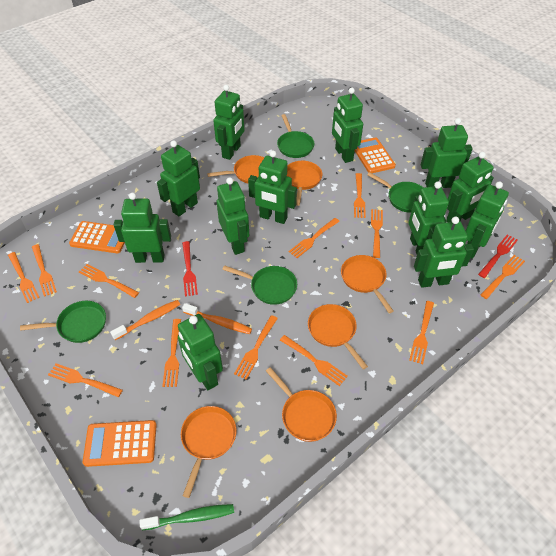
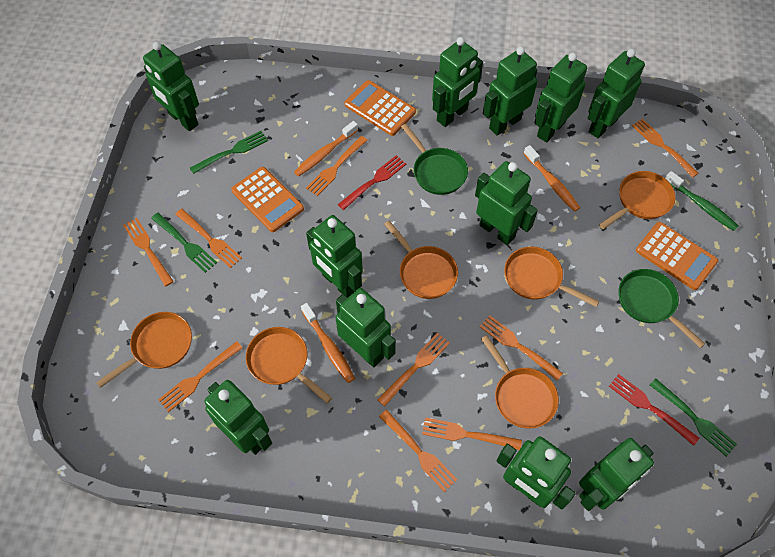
green fork: none = 0 -> [151,213,217,273] [190,131,268,174] [650,379,737,457] = 3
green pan: [20,301,106,343] [222,265,297,305] [277,114,314,158] [367,172,424,213] = 4 -> [401,124,468,195] [619,269,705,348] = 2
green robot: [114,193,171,263] [157,140,200,216] [178,314,223,390] [213,85,245,160] [217,177,249,255] [248,150,297,224] [332,88,363,163] [408,181,449,254] [414,217,474,288] [421,118,473,188] [446,152,494,222] [466,181,509,259] = 12 -> [143,42,199,131] [204,380,272,455] [306,215,363,297] [335,288,396,367] [432,37,483,127] [475,161,538,245] [483,46,537,136] [497,436,576,509] [534,53,587,143] [579,438,654,511] [588,49,645,139] = 11
orange fork: [8,252,40,303] [32,244,57,297] [48,363,123,397] [79,264,139,298] [162,319,181,387] [234,315,278,380] [280,335,348,386] [289,218,340,258] [354,173,366,218] [371,209,383,258] [409,301,434,364] [481,255,525,299] = 12 -> [123,218,174,286] [158,341,242,412] [175,209,242,268] [306,136,368,196] [377,333,450,406] [379,410,457,492] [422,417,522,450] [480,315,563,380] [632,119,698,178] = 9
orange toothbrush: [110,300,180,340] [182,303,252,334] = 2 -> [294,121,358,177] [301,303,355,383] [523,145,580,212] = 3

